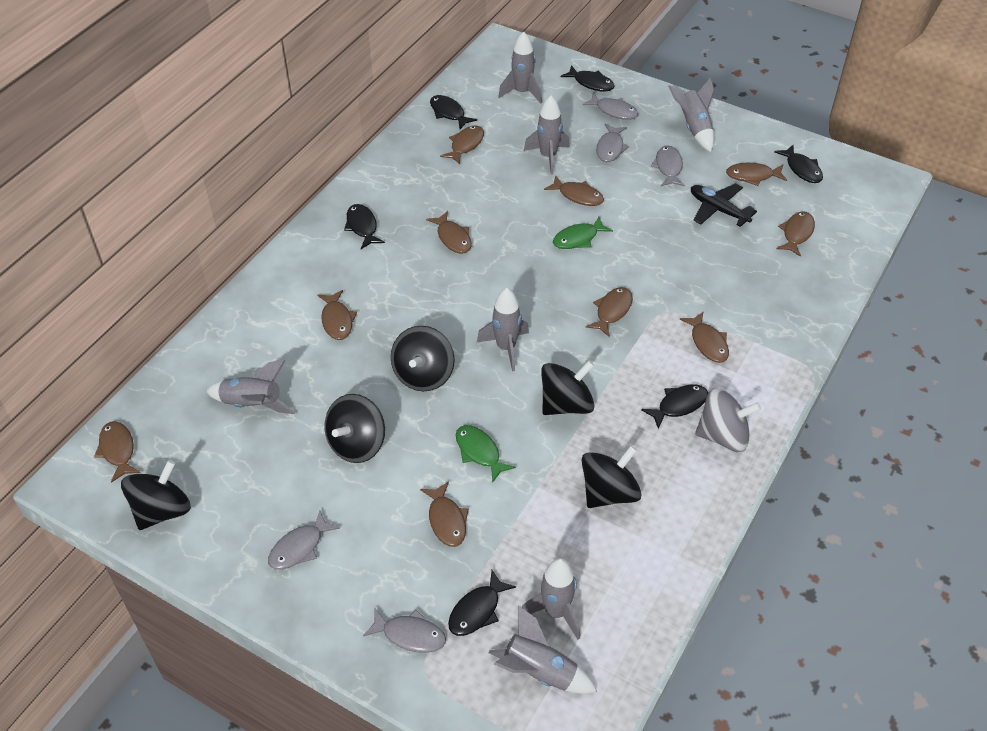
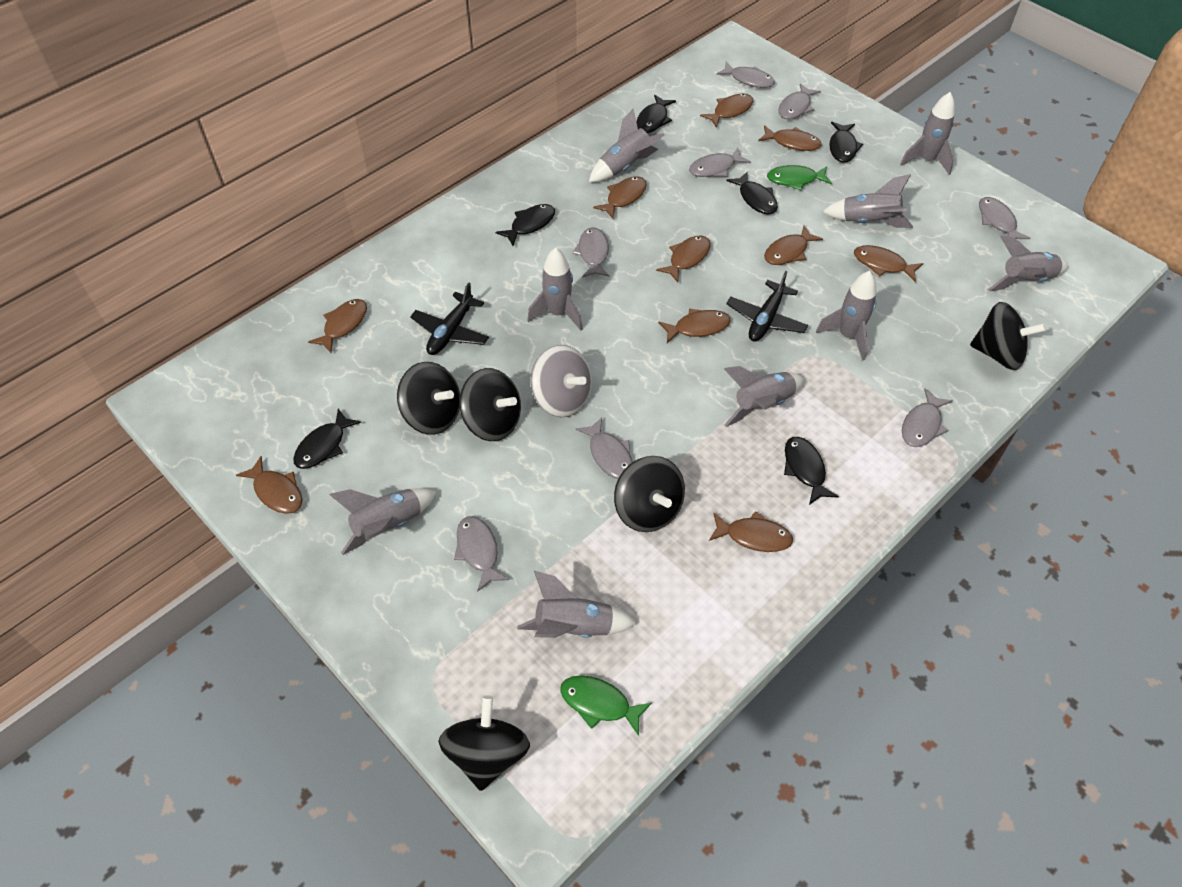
black plane: [691,183,757,227] = 1 -> [410,282,489,355] [726,271,808,342] = 2
grey fish: [268,510,340,570] [363,608,446,653] [582,92,638,120] [596,124,629,162] [651,145,685,186] = 5 -> [454,516,509,592] [572,227,609,278] [576,417,633,479] [689,148,751,177] [716,62,775,88] [778,83,821,120] [902,388,952,447] [979,197,1031,239] = 8
grey rocket: [206,360,295,414] [477,288,529,371] [489,606,597,694] [498,32,542,104] [522,558,580,640] [524,96,570,175] [668,78,714,152] = 7 -> [329,488,437,555] [517,571,637,638] [527,248,583,330] [589,108,664,182] [724,366,804,427] [816,271,876,361] [823,174,913,228] [900,92,955,175] [988,235,1068,291] = 9

